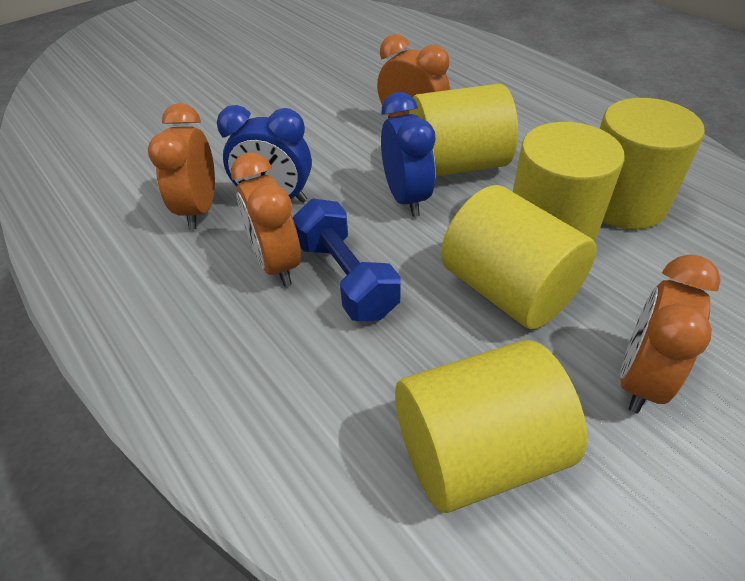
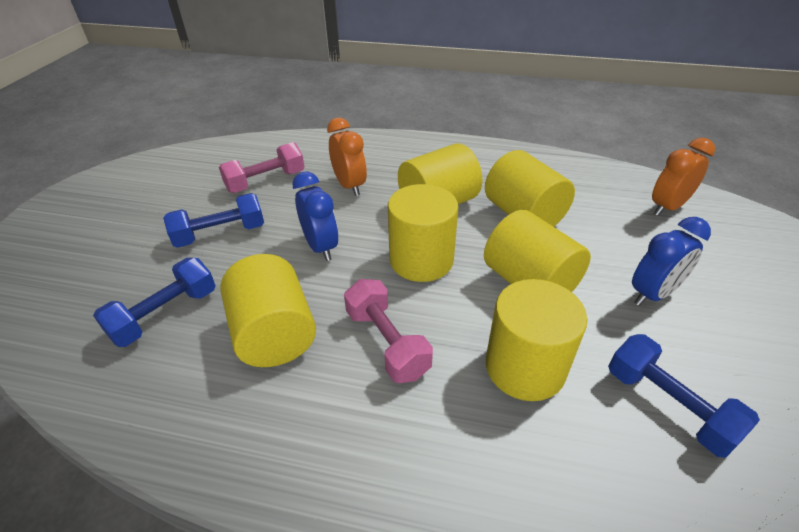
blue dumbbell: [293,199,401,321] = 1 -> [93,258,216,347] [163,193,264,248] [608,334,760,458] = 3
orange clock: [148,103,215,229] [231,153,301,286] [377,34,450,118] [620,254,721,413] = 4 -> [327,118,367,196] [652,138,715,216] = 2
pink dumbbell: none = 0 -> [219,142,305,193] [344,279,433,383] = 2
yellow cylinder: [395,340,587,513] [409,84,518,176] [441,185,597,329] [513,122,625,242] [600,98,705,229] = 5 -> [220,254,316,367] [388,184,458,282] [398,143,482,204] [484,210,591,292] [485,150,575,227] [486,279,587,401] = 6

